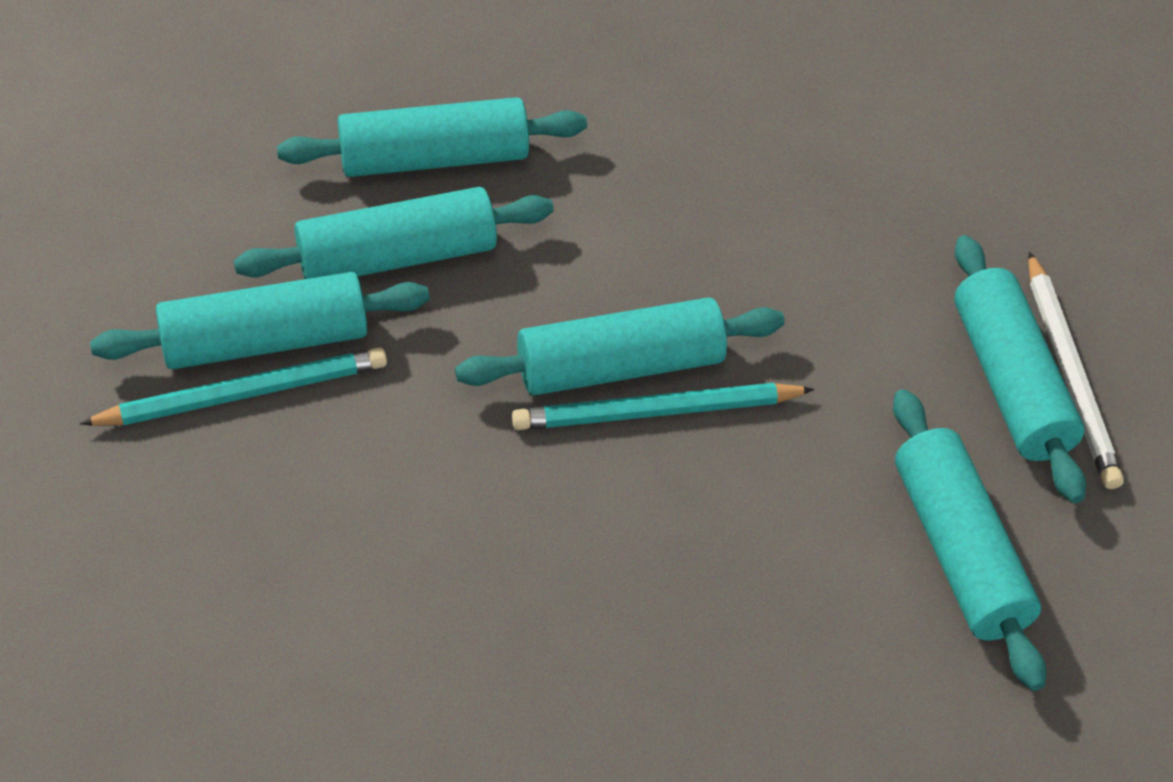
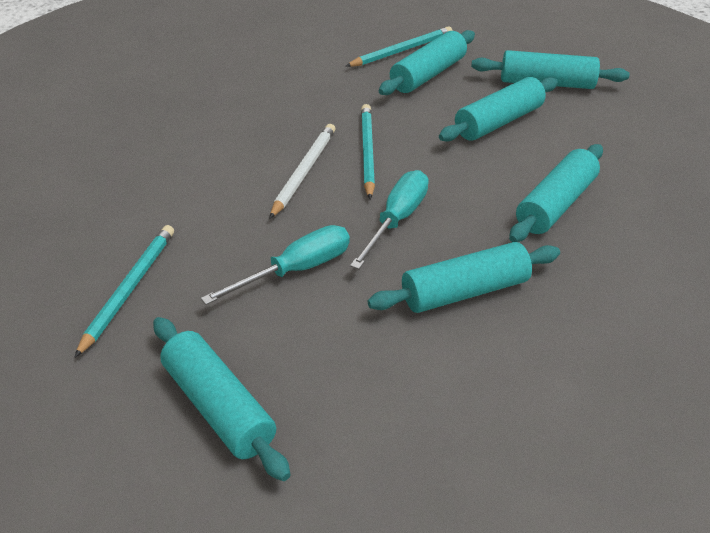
turquoise pencil: [79,348,387,426] [512,383,815,430] = 2 -> [74,225,174,358] [346,26,452,67] [361,104,375,199] = 3
turquoise screwdriver: none = 0 -> [201,225,350,305] [350,170,429,269] = 2

